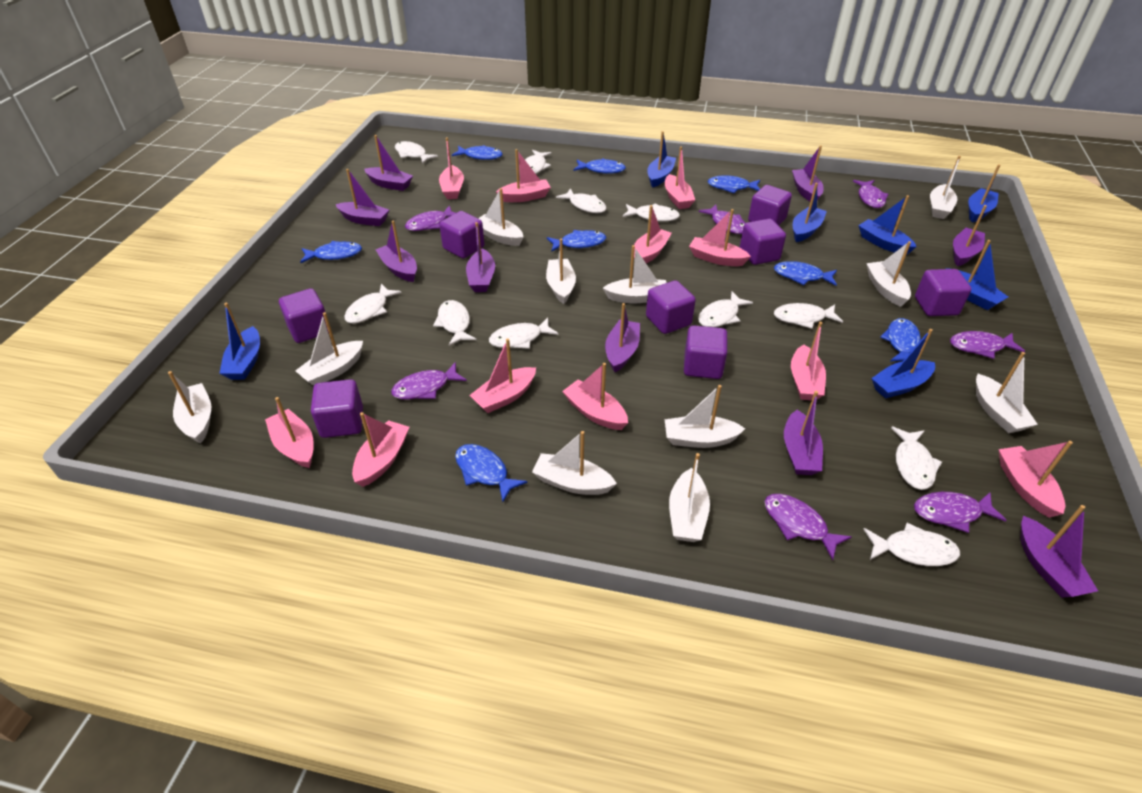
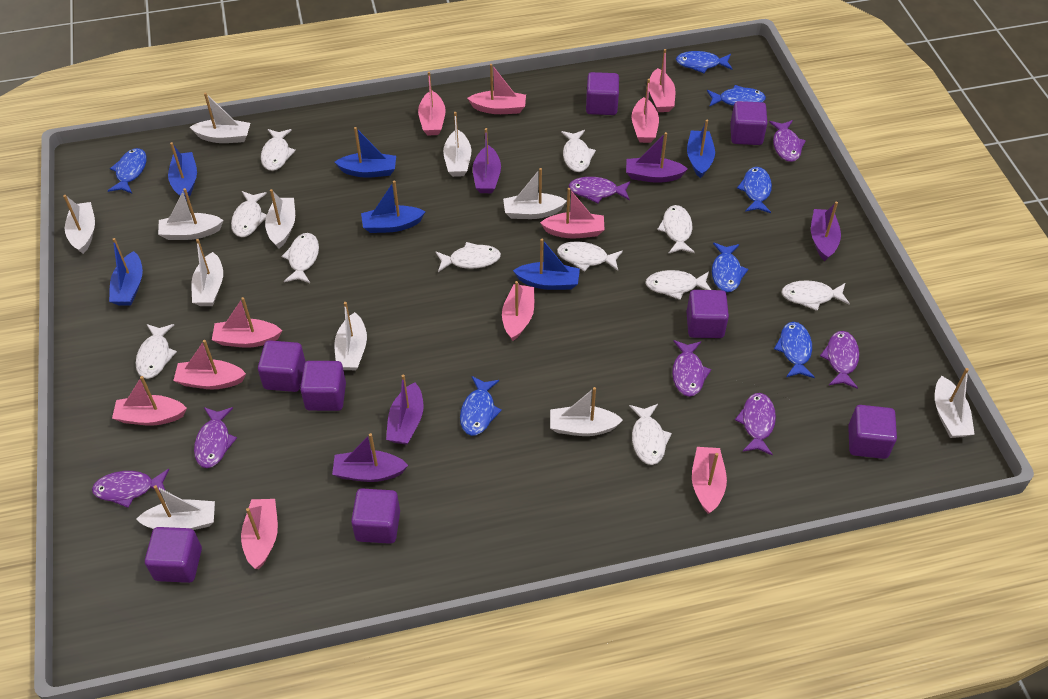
blue boat: [219,303,260,380] [647,131,676,188] [793,183,827,242] [858,195,917,255] [871,329,935,399] [946,240,1008,310] [968,164,1000,222] = 7 -> [109,238,143,306] [168,142,197,199] [335,127,396,178] [361,181,425,233] [513,239,580,290] [687,120,715,178] = 6
blue fish: [300,241,362,263] [452,145,503,160] [455,444,527,502] [547,230,606,251] [574,158,626,174] [707,175,760,193] [774,261,837,286] [880,318,921,361] = 8 -> [108,148,147,193] [460,376,502,436] [676,51,732,73] [707,85,766,107] [712,243,748,292] [737,167,772,213] [774,322,815,378] = 7
purple boat: [335,169,389,226] [364,135,413,191] [375,220,417,282] [466,222,495,292] [605,303,640,372] [784,391,823,475] [792,146,824,201] [953,205,987,266] [1020,505,1098,598] = 9 -> [332,433,408,482] [386,374,424,445] [473,128,501,193] [626,132,688,183] [811,202,841,261] = 5

